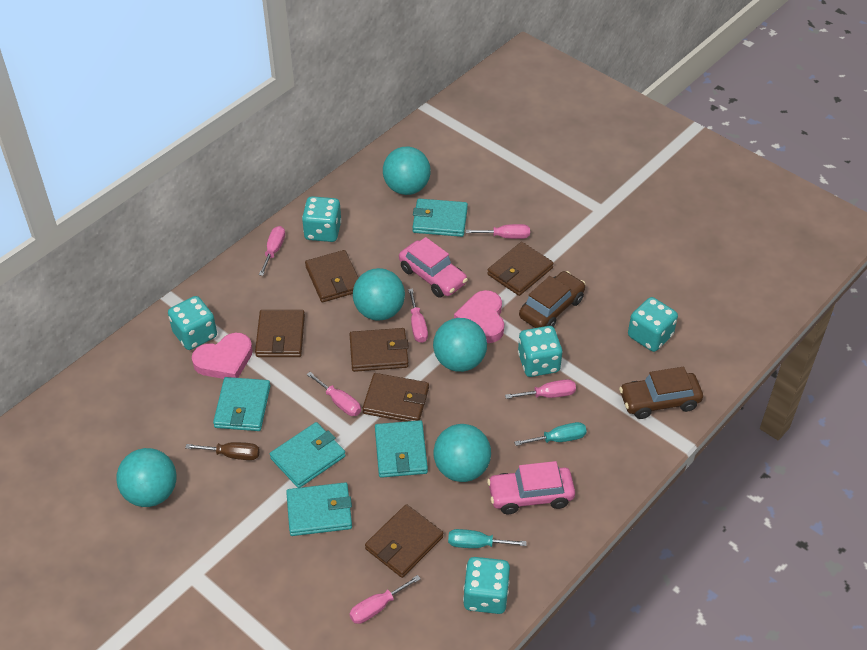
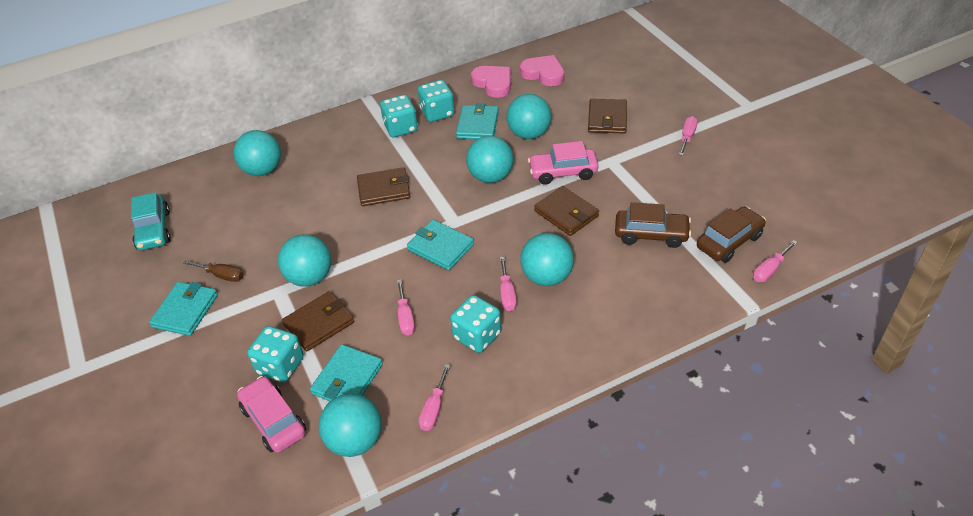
brown wallet: [255,310,305,357] [305,250,358,302] [350,328,409,372] [362,373,429,422] [365,504,443,578] [487,242,554,296] = 6 -> [282,291,354,352] [357,167,410,206] [534,186,599,236] [588,99,627,133] = 4
pink screwdriver: [259,226,285,276] [307,372,361,416] [349,575,421,624] [408,289,428,343] [466,224,530,239] [505,379,576,399] = 6 -> [397,280,415,335] [419,364,450,431] [500,257,517,311] [679,116,698,156] [753,240,798,282] = 5
turquoise ball: [116,448,177,507] [353,268,405,321] [383,147,431,195] [433,318,487,372] [433,424,491,482] = 5 -> [234,130,281,176] [278,234,331,287] [319,393,382,457] [466,136,513,183] [507,94,551,139] [520,233,574,286] = 6
turquoise car: none = 0 -> [131,192,171,250] = 1
turquoise dice: [168,296,217,350] [302,196,342,242] [463,557,510,614] [518,326,562,377] [628,297,678,352] = 5 -> [247,326,304,382] [380,95,418,137] [418,80,455,122] [450,295,501,353] = 4
turquoise screwdriver: [448,529,527,548] [514,422,587,446] = 2 -> none = 0
turquoise wallet: [213,377,270,431] [270,422,346,488] [286,482,352,536] [375,420,428,478] [412,199,468,237] = 5 -> [149,282,218,336] [310,344,383,401] [407,220,474,270] [456,103,499,139] = 4

